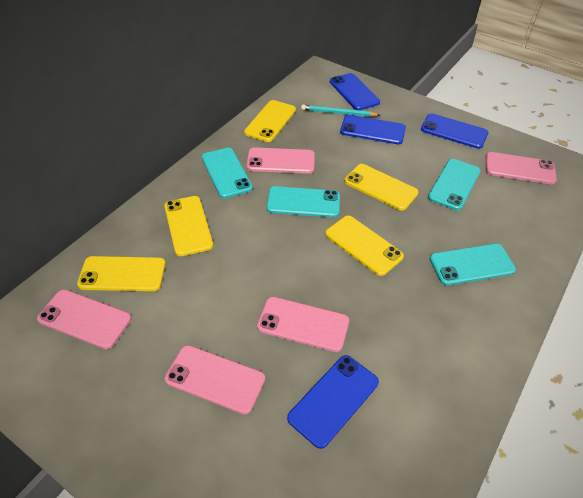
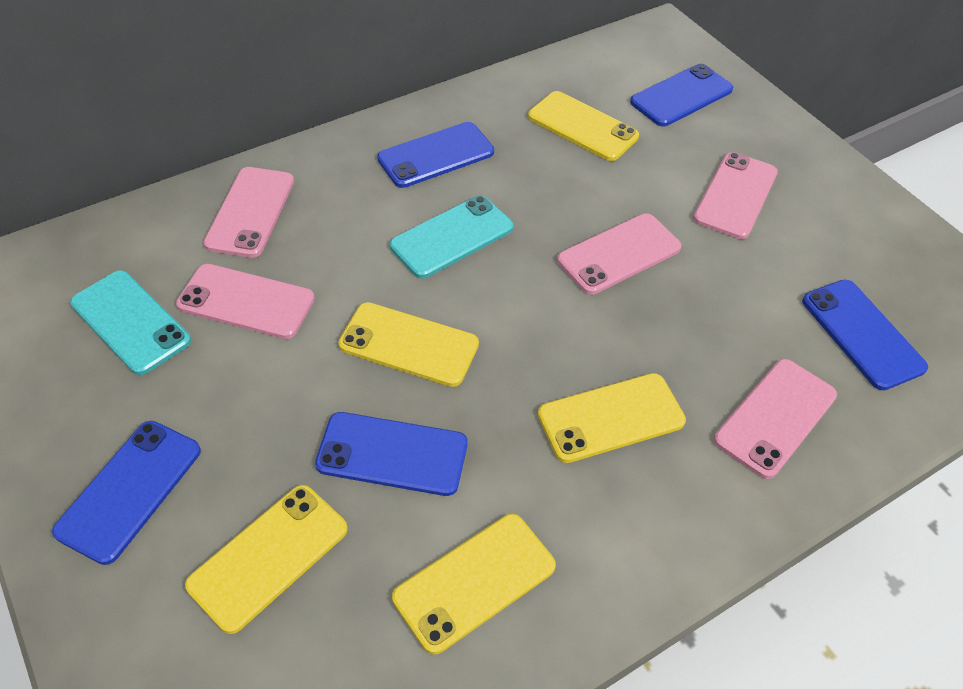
blue phone: [287,355,379,449] [330,73,380,110] [340,115,406,144] [421,114,489,149] = 4 -> [52,421,201,565] [315,412,467,496] [377,122,494,188] [630,64,733,126] [802,280,928,390] = 5
turquoise pencil: [301,105,380,117] = 1 -> none = 0
turquoise phone: [202,148,253,198] [267,186,340,218] [428,159,480,211] [430,244,516,285] = 4 -> [70,270,191,375] [390,195,513,278] = 2

